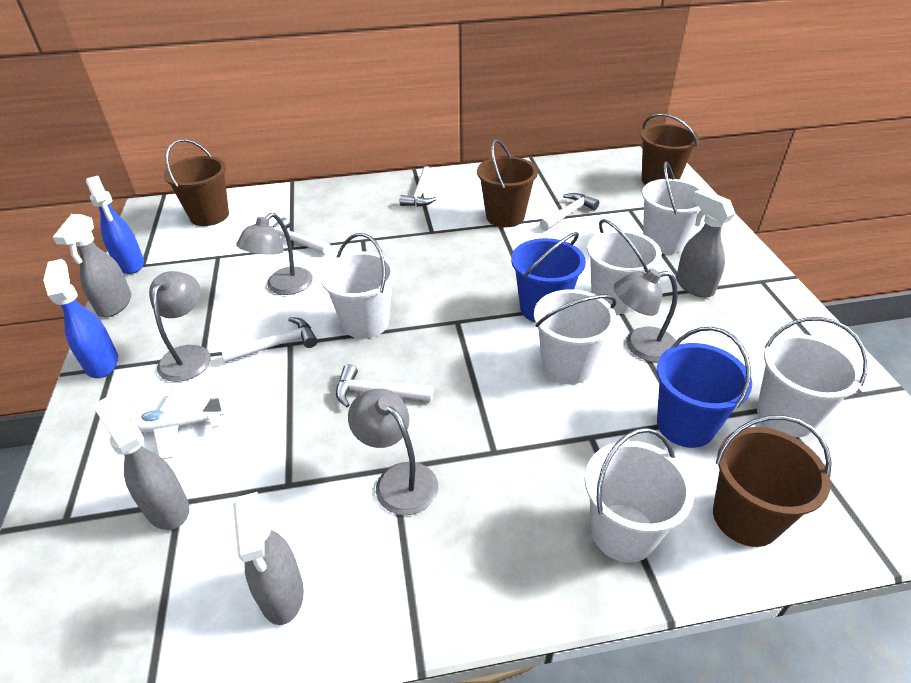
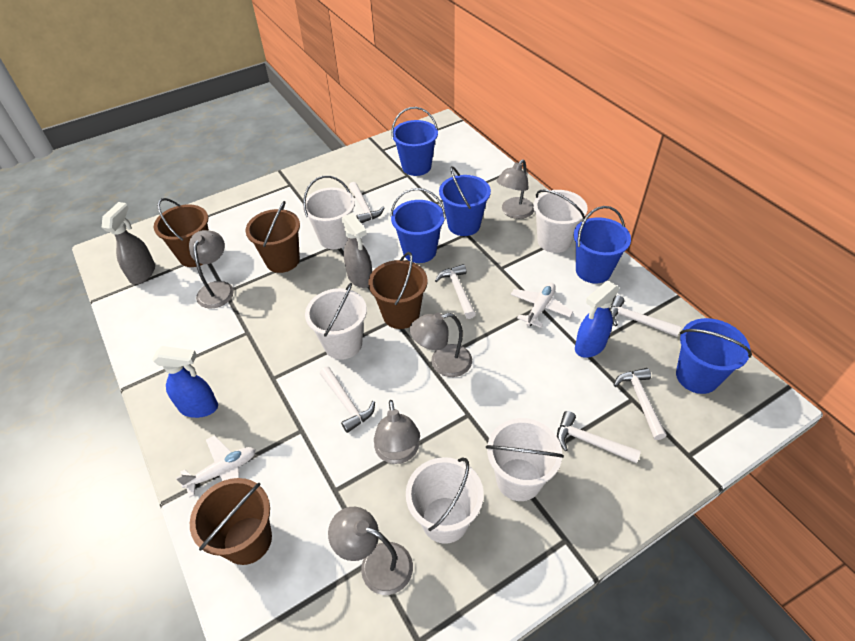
blue bucket: [511,232,586,323] [657,327,752,448] = 2 -> [390,188,446,263] [391,107,438,176] [439,166,491,236] [574,206,631,283] [676,318,752,394] = 5
grey lamp: [149,271,211,382] [236,213,313,295] [348,389,438,515] [614,268,678,362] = 4 -> [189,230,234,309] [328,507,413,595] [374,400,420,464] [410,312,472,377] [496,159,534,219] = 5
grey spray bottle: [53,214,132,317] [92,397,189,530] [233,492,304,625] [676,189,736,298] = 4 -> [102,202,155,284] [341,212,372,288] = 2
white bucket: [320,233,396,339] [534,289,617,384] [585,428,694,563] [587,219,662,314] [642,161,703,254] [757,317,868,437] = 6 -> [303,176,355,249] [305,283,367,360] [406,457,484,544] [486,418,564,501] [533,190,588,253] = 5
white hammer: [221,317,318,363] [270,217,331,255] [336,364,433,407] [400,166,437,207] [540,193,599,231] = 5 -> [320,367,375,433] [349,182,384,223] [435,264,476,319] [557,411,641,463] [609,295,681,337] [614,368,667,440] = 6
white plane: [130,385,225,459] = 1 -> [176,435,256,497] [511,282,573,328] = 2

